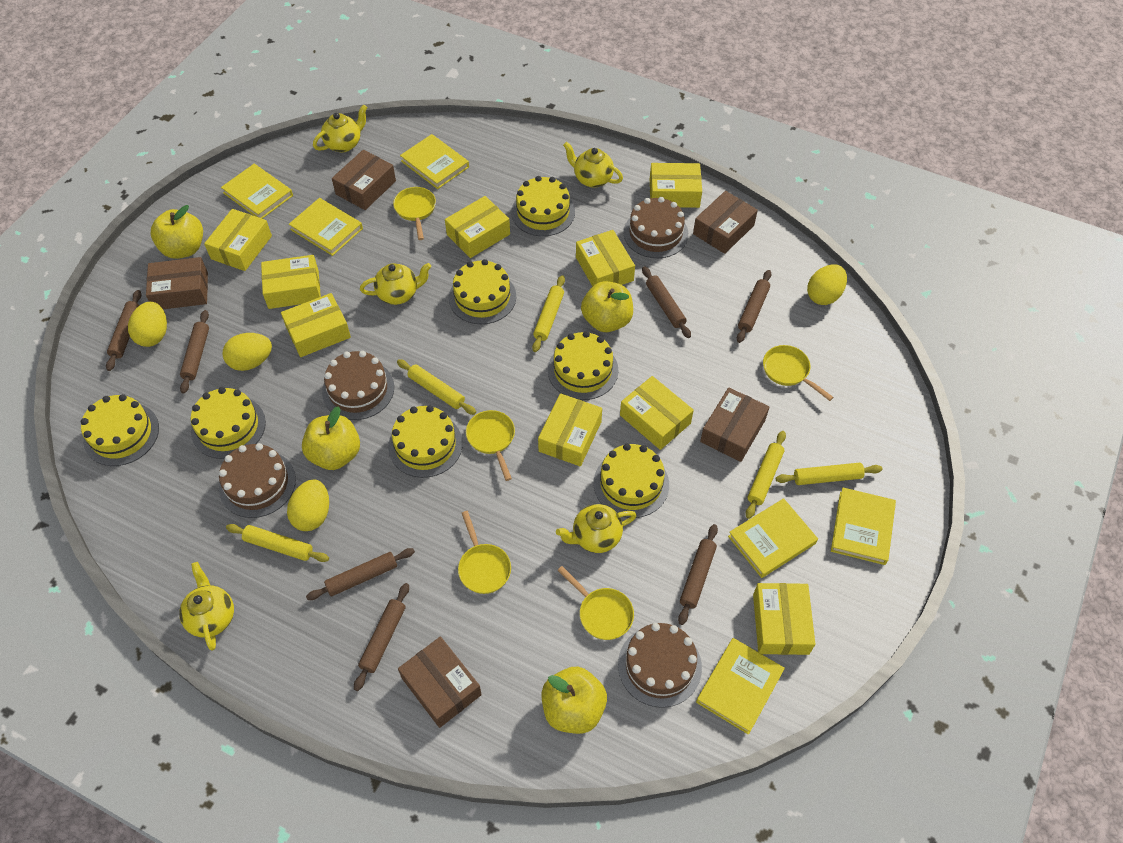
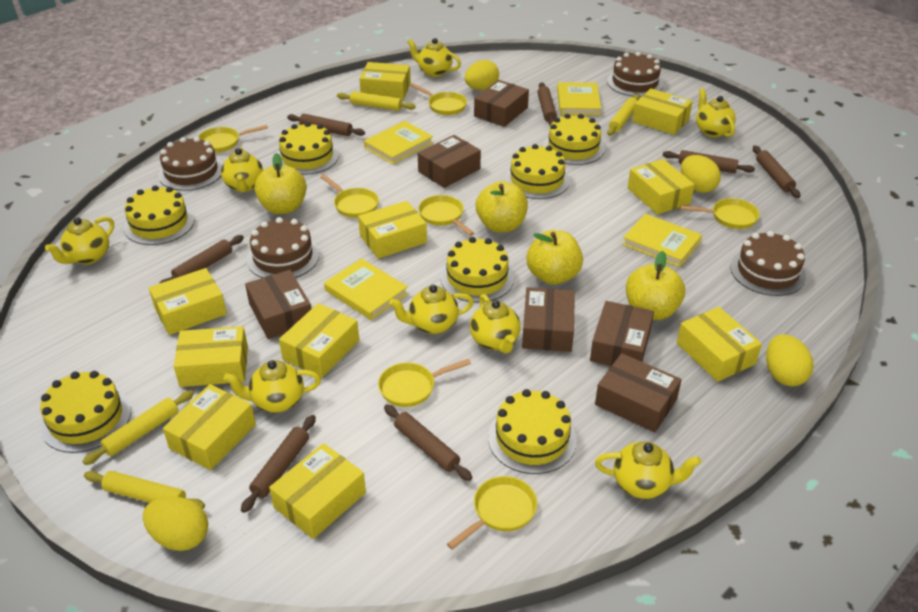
brown box: [146,257,208,309] [332,150,396,210] [398,637,482,728] [693,191,758,254] [700,387,769,462] = 5 -> [245,270,311,339] [418,135,481,188] [474,80,529,127] [522,287,575,352] [590,301,654,366] [595,353,682,432] = 6
yellow book: [221,164,293,219] [289,198,363,256] [400,134,469,189] [696,638,785,735] [728,498,818,578] [831,487,896,565] = 6 -> [324,258,408,320] [364,121,433,164] [557,82,601,116] [622,213,702,267] = 4
yellow box: [204,209,272,271] [261,255,321,309] [281,293,351,357] [445,196,510,258] [538,393,602,466] [576,230,635,287] [620,376,694,450] [650,163,702,208] [753,583,815,655] = 9 -> [149,268,227,335] [163,384,256,470] [174,326,248,387] [269,443,366,539] [279,303,359,378] [358,201,427,259] [359,62,411,100] [628,159,695,215] [632,88,693,135] [677,307,762,382] = 10
yellow pan: [393,187,436,240] [458,511,511,594] [466,410,515,481] [557,566,634,640] [763,345,834,401] = 5 -> [198,125,268,153] [320,174,379,218] [378,359,471,407] [410,83,467,115] [418,195,474,236] [447,476,537,550] [680,198,760,229] = 7
yellow rolling pin: [226,524,329,562] [397,359,476,415] [532,275,565,352] [746,431,786,519] [776,463,882,485] = 5 -> [82,390,194,465] [84,471,205,509] [337,91,416,111] [607,94,640,136] = 4
yellow teapot: [179,562,234,651] [313,104,368,152] [360,263,431,305] [556,504,637,553] [563,142,623,188] = 5 -> [45,217,114,264] [221,147,263,192] [224,360,321,413] [389,285,474,334] [407,38,461,77] [470,294,521,354] [595,442,701,499] [696,88,736,137] = 8

